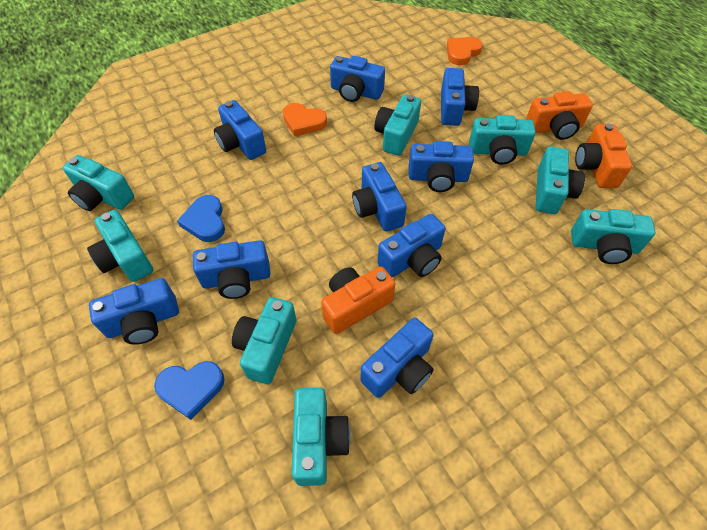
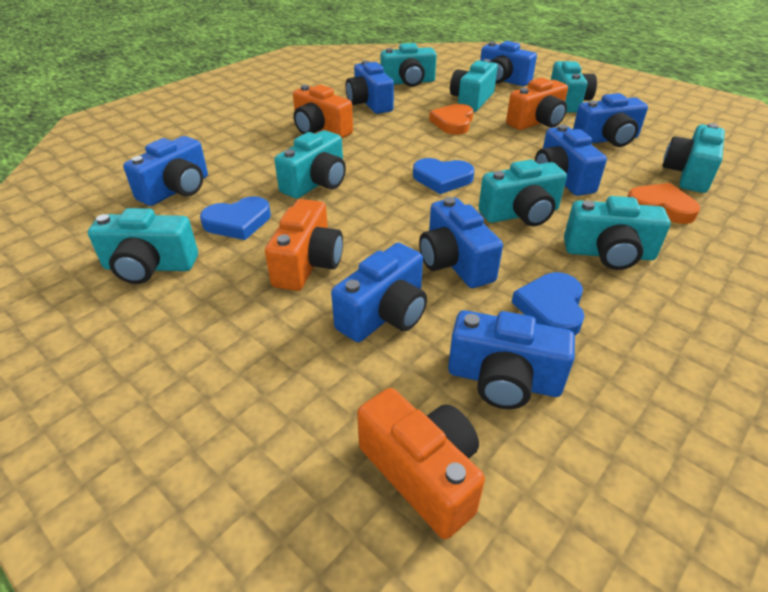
blue camera: [89,278,179,345] [193,240,271,299] [214,100,266,160] [330,56,385,102] [352,162,407,232] [360,318,434,398] [377,214,446,277] [408,141,474,192] [441,68,479,126] = 9 -> [123,136,208,206] [331,243,427,342] [346,60,394,114] [419,197,503,288] [448,310,575,409] [480,41,537,86] [535,124,607,196] [573,93,648,147] = 8
blue heart: [154,361,225,420] [177,195,225,242] = 2 -> [200,196,271,240] [413,158,475,194] [512,272,585,336] = 3
orange camera: [321,267,395,334] [526,91,593,140] [575,123,632,188] = 3 -> [265,199,343,291] [293,85,353,138] [357,388,485,539] [506,78,568,130] = 4

